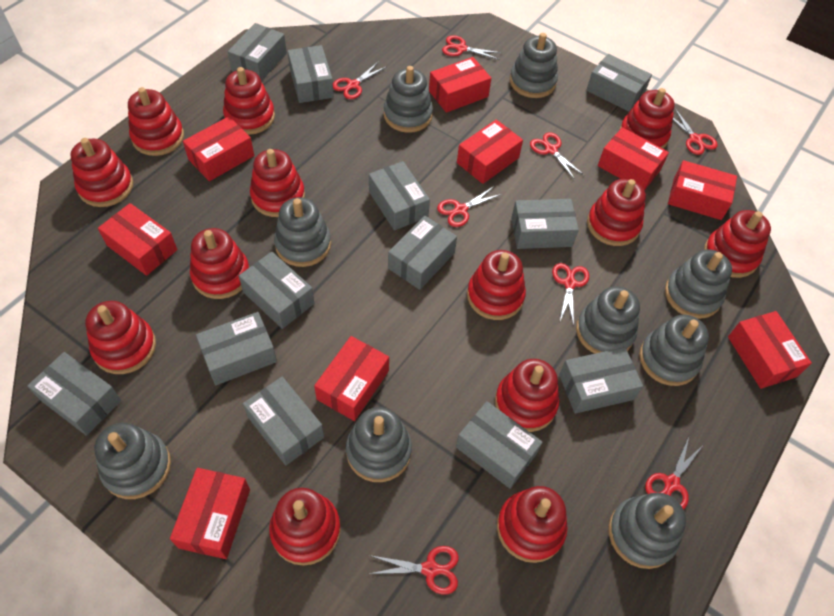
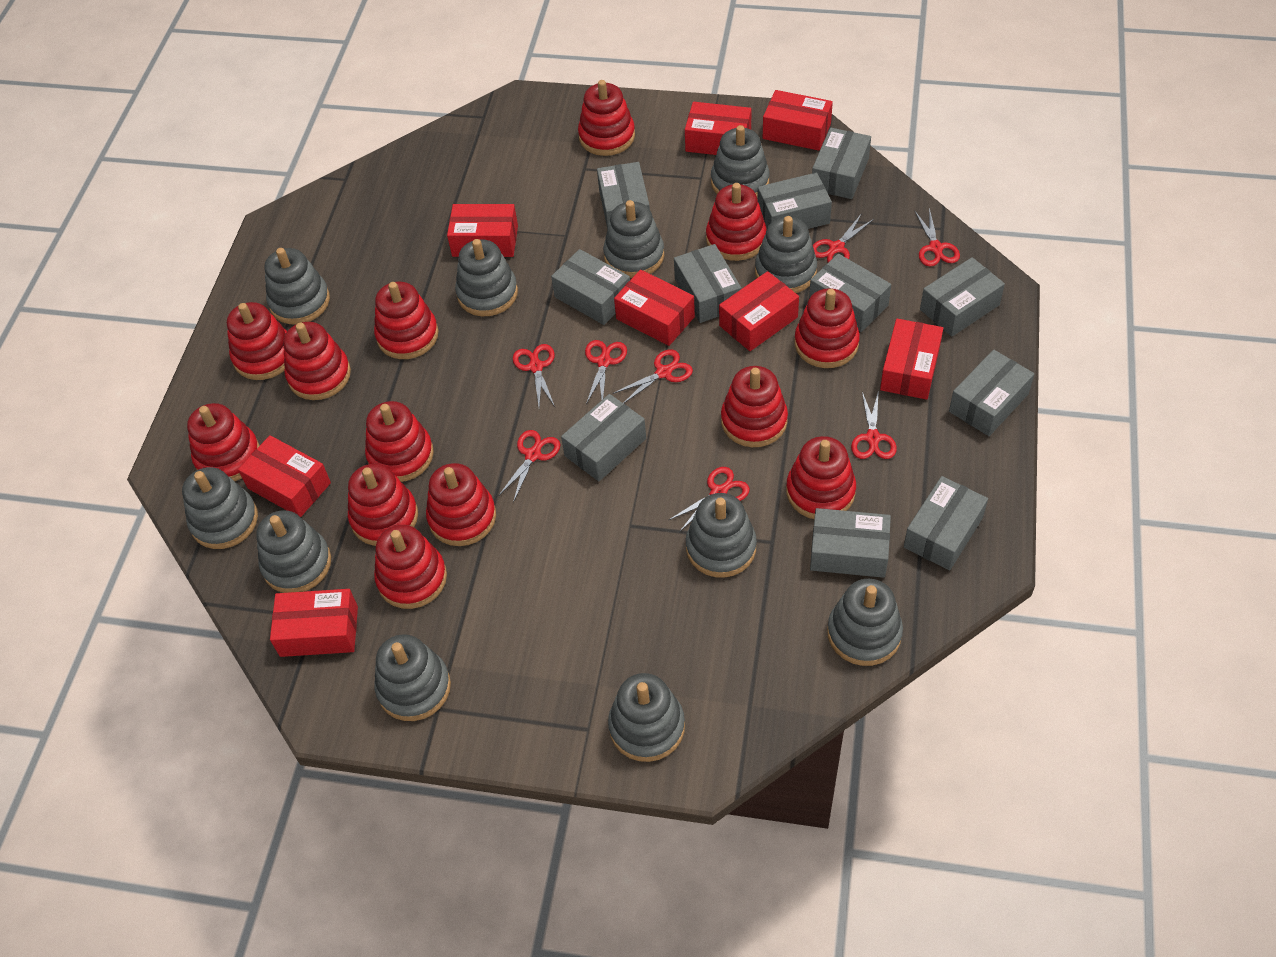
grey box: [27,352,121,436] [196,312,277,385] [228,23,287,82] [239,252,314,329] [243,377,324,465] [288,45,334,103] [369,161,430,230] [388,216,457,290] [456,401,543,489] [511,199,579,249] [559,347,643,414] [586,54,652,112] = 12 -> [551,249,630,325] [561,394,646,481] [597,162,650,229] [674,244,741,323] [757,173,832,229] [809,254,891,332] [810,508,891,578] [812,128,871,199] [904,476,988,571] [920,257,1005,337] [949,350,1034,436] = 11
grey stacking toy: [94,422,171,499] [274,197,331,267] [346,407,412,482] [384,66,433,133] [510,33,558,98] [576,286,640,354] [608,493,686,569] [639,315,709,386] [665,249,732,319] = 9 -> [182,467,258,549] [256,510,331,593] [265,248,330,324] [374,634,451,721] [455,239,518,316] [603,200,664,278] [608,673,685,762] [686,493,757,578] [711,125,770,197] [755,216,817,293] [827,579,903,666] = 11
red box: [98,203,177,276] [170,468,250,559] [183,116,254,181] [314,336,389,421] [429,57,491,113] [457,120,523,184] [598,127,669,191] [668,160,737,220] [728,311,812,389] = 9 -> [238,435,331,517] [270,589,358,657] [447,204,518,257] [614,270,695,346] [685,102,752,155] [719,271,799,351] [763,90,833,151] [880,319,943,400] = 8

